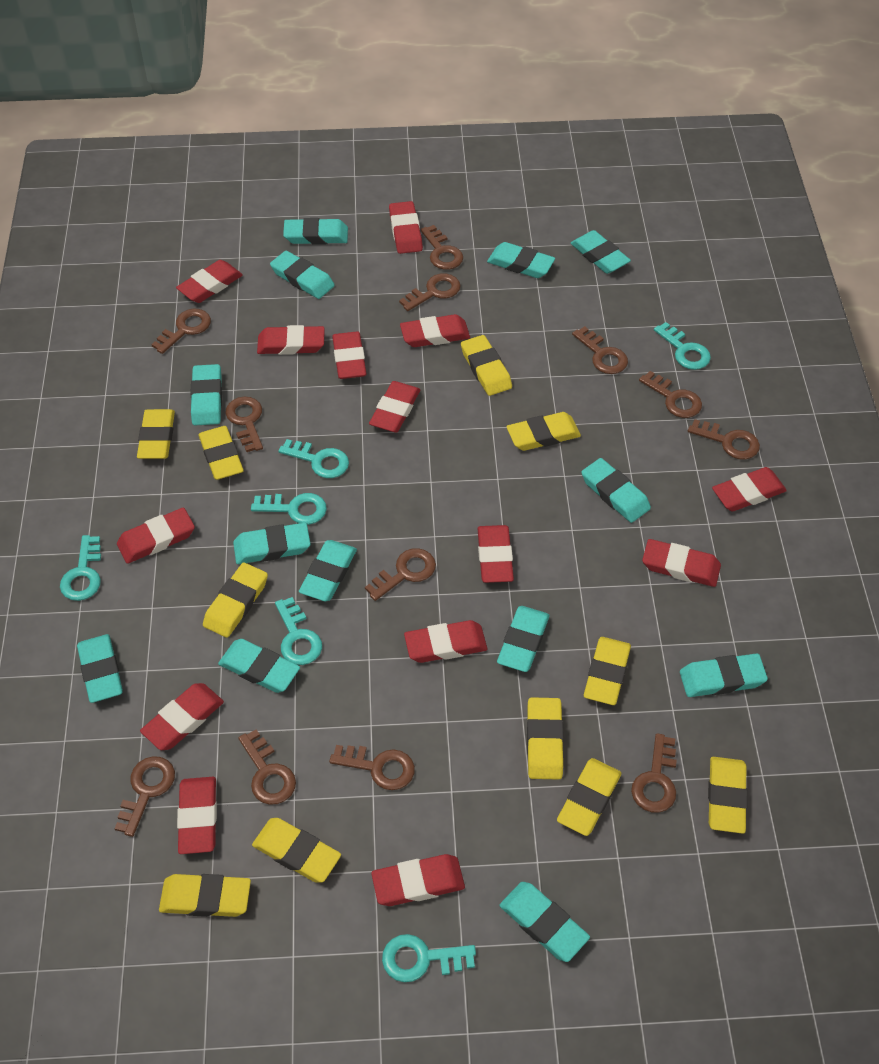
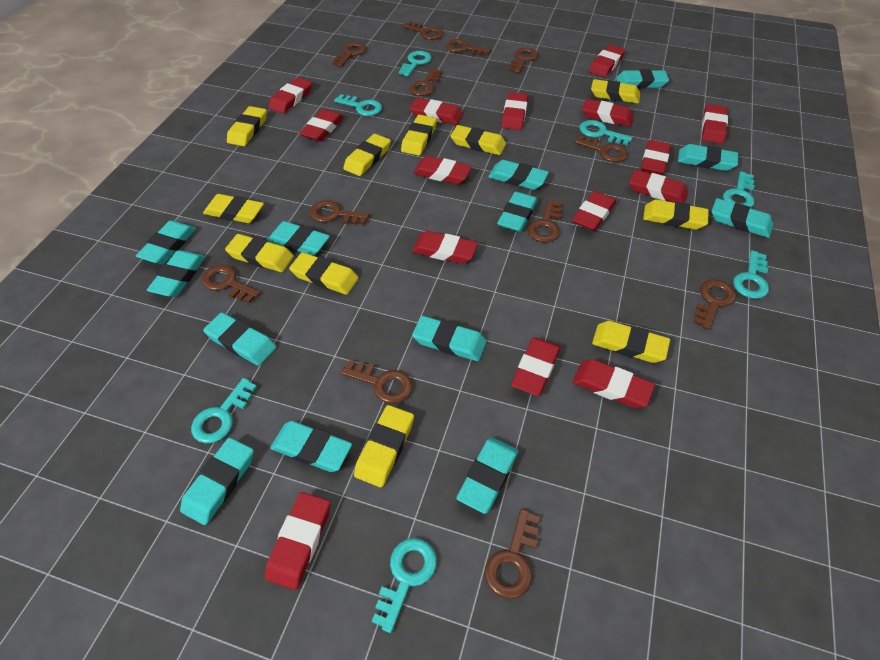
red eraser: [117,508,195,564] [140,683,224,750] [176,260,243,303] [177,777,217,854] [257,325,325,355] [332,331,367,379] [369,381,420,432] [371,854,465,906] [389,201,423,254] [400,314,470,347] [404,620,487,663] [478,525,514,583] [642,539,721,587] [712,467,787,511] = 14 -> [265,492,330,590] [269,77,312,114] [299,109,344,142] [410,98,463,125] [412,231,478,264] [413,156,472,184] [501,92,528,130] [511,337,560,396] [572,191,616,231] [573,359,655,408] [582,99,634,127] [589,45,625,77] [629,169,688,203] [641,140,671,175] [702,104,728,144] = 15
turquoise key: [60,535,101,601] [251,493,327,525] [275,597,322,665] [278,439,349,478] [382,934,476,982] [654,322,711,370] = 6 -> [191,378,257,444] [334,94,382,116] [372,538,437,633] [399,51,431,77] [579,120,632,145] [723,171,755,208] [733,250,769,299] = 7

